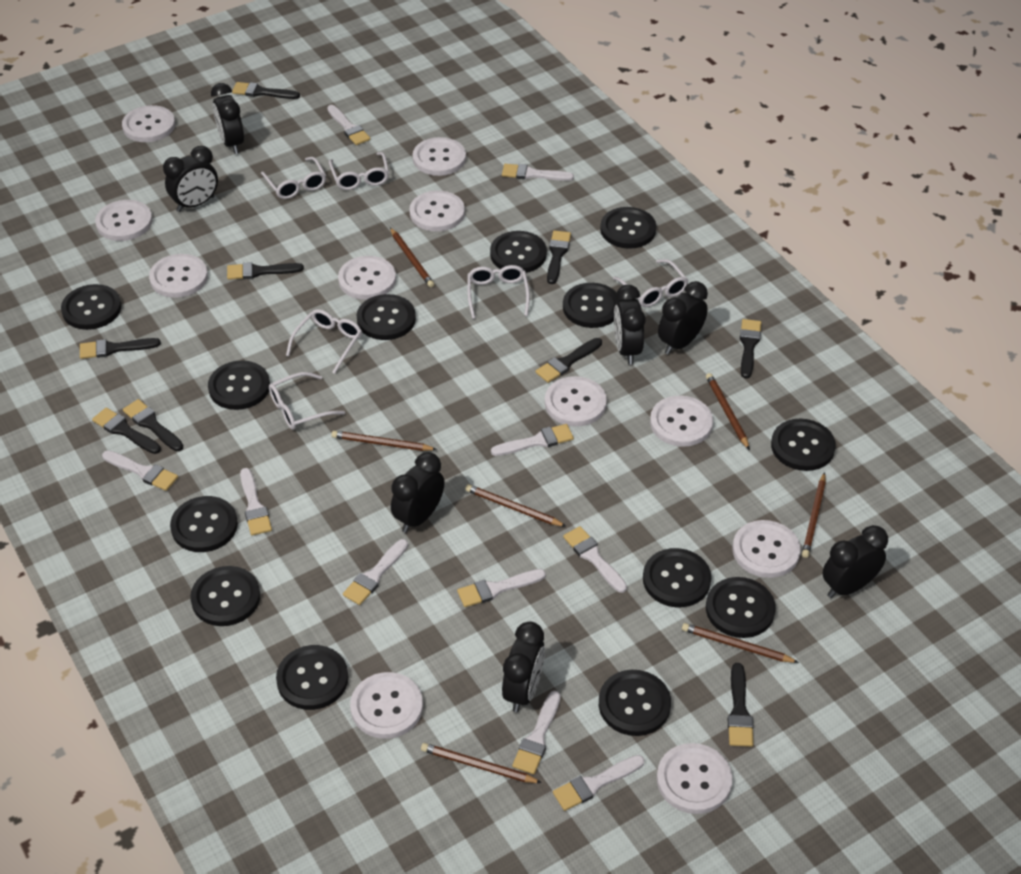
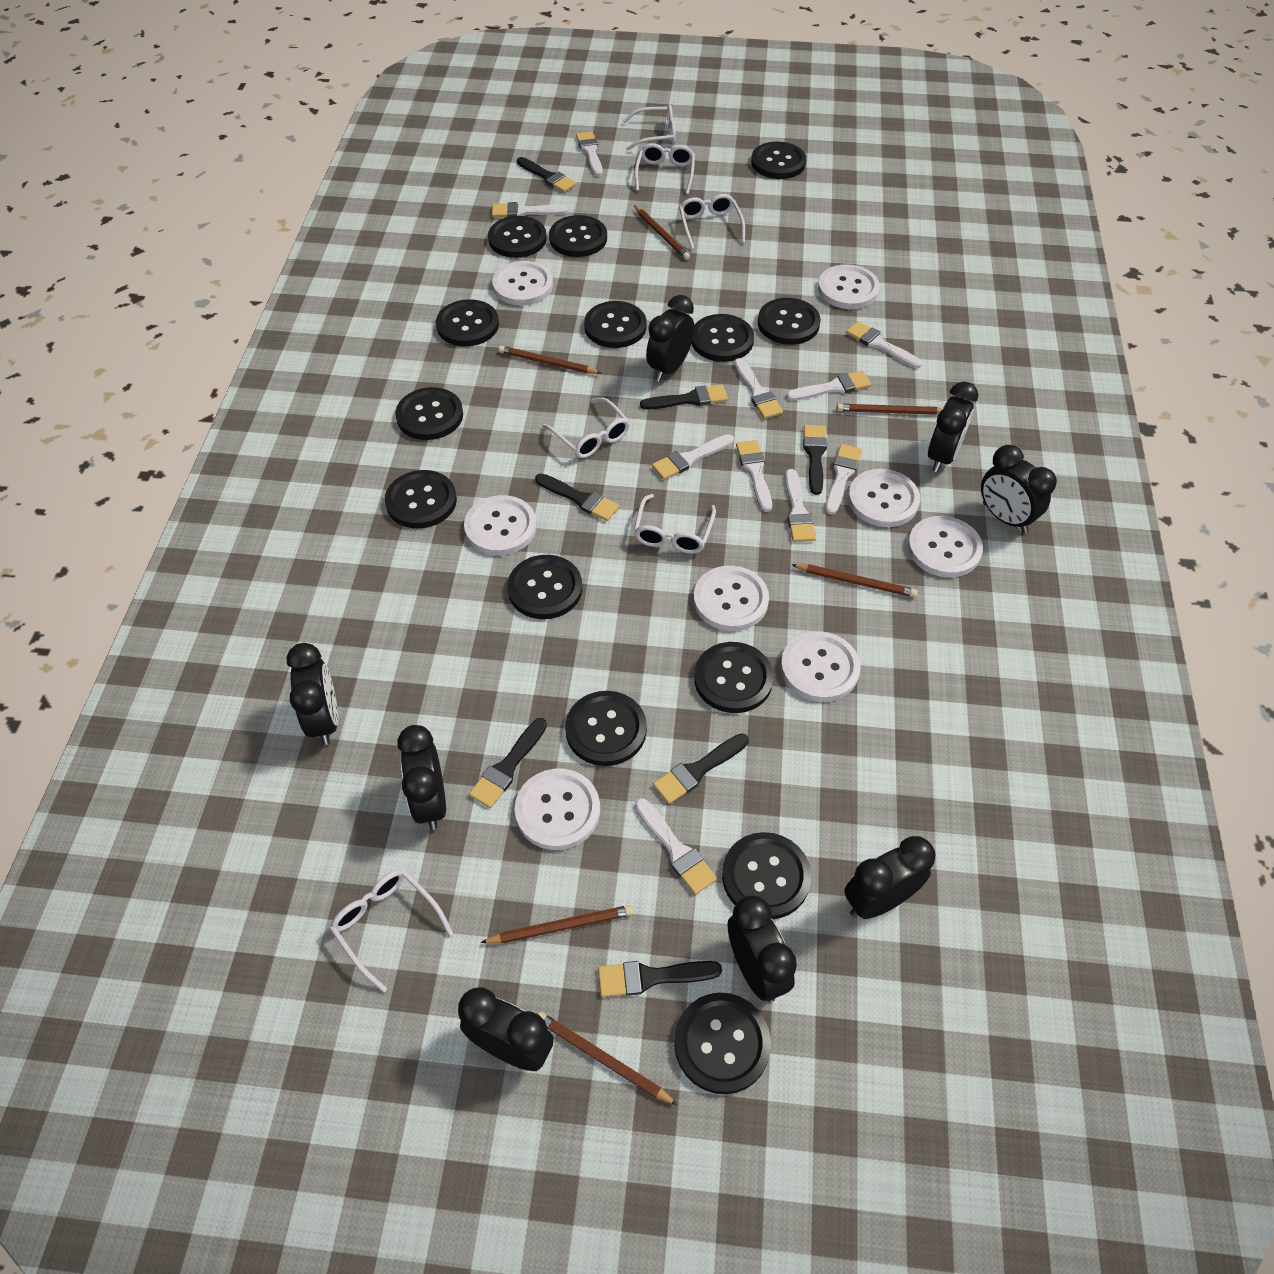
black brush: [80,338,161,359] [92,408,161,454] [123,399,183,451] [227,262,304,280] [232,82,300,99] [535,338,602,383] [547,231,571,284] [728,663,754,747] [740,319,761,379] = 9 -> [469,718,547,808] [517,157,576,192] [535,474,619,521] [598,961,722,997] [640,385,728,409] [653,733,749,804] [803,425,827,495] = 7
black button: [61,284,122,330] [170,496,238,552] [190,566,260,626] [208,360,270,410] [276,645,348,710] [357,294,416,340] [490,231,547,273] [563,283,620,328] [599,670,671,736] [600,207,656,249] [643,548,711,607] [706,577,776,638] [771,419,836,471] = 13 -> [385,470,457,529] [395,387,463,440] [436,299,499,347] [488,216,547,258] [507,555,582,619] [549,215,607,257] [565,691,647,766] [584,301,646,348] [674,993,771,1094] [692,314,754,362] [694,642,774,713] [722,832,811,919] [751,142,806,179] [758,298,821,345] = 14
black clock: [163,146,218,212] [211,83,244,154] [391,452,444,533] [502,622,545,712] [614,285,646,364] [658,281,708,355] [822,525,888,598] = 7 -> [287,643,338,745] [397,725,446,830] [458,987,554,1071] [646,295,694,382] [728,895,797,1002] [844,836,935,919] [928,381,978,472] [981,445,1057,533] = 8
brown pencil: [331,431,437,451] [390,228,434,287] [421,743,542,783] [465,484,567,527] [682,623,799,663] [706,373,750,450] [802,472,826,558] = 7 -> [480,905,634,944] [499,346,601,374] [538,1012,678,1105] [634,206,690,260] [791,564,918,598] [837,404,943,415] = 6
white button: [95,200,152,241] [122,105,175,142] [149,254,208,298] [338,256,396,300] [350,672,423,739] [409,191,465,231] [413,137,466,176] [545,376,607,426] [650,395,713,447] [657,743,732,814] [733,520,801,578] = 11 -> [464,495,537,556] [492,261,553,305] [515,769,600,850] [693,566,769,631] [781,631,861,702] [818,264,880,309] [848,469,920,527] [908,516,983,578] = 8

